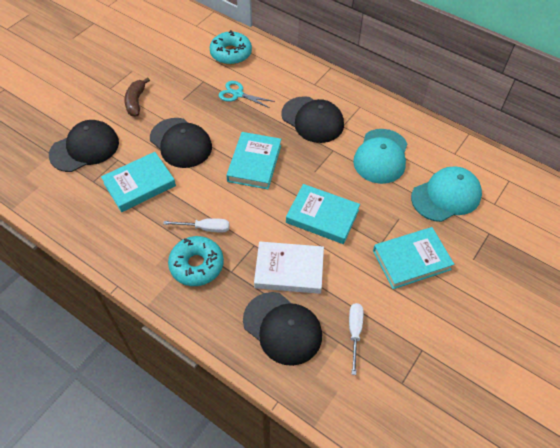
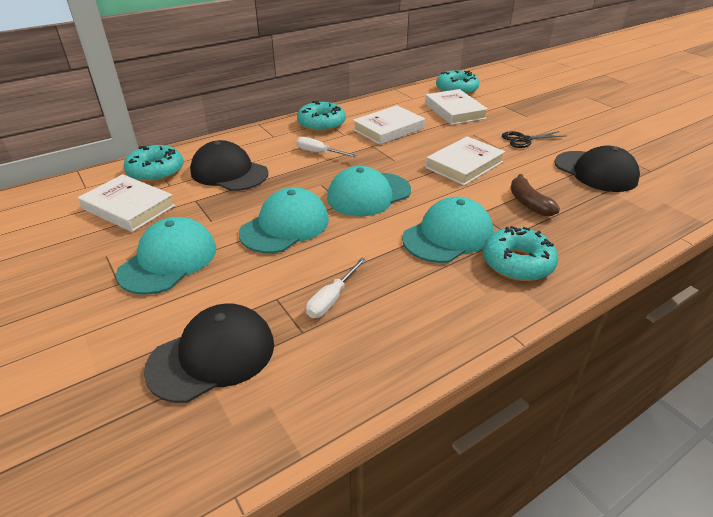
black cap: [49,120,119,172] [150,118,212,168] [243,292,322,366] [281,96,344,143] = 4 -> [144,303,274,403] [190,140,268,191] [555,146,640,192] = 3
black scissors: none = 0 -> [502,131,564,148] = 1
turquoise book: [101,152,176,212] [226,132,281,189] [286,184,360,244] [373,227,454,289] = 4 -> none = 0
turquoise cap: [353,129,407,184] [411,167,482,222] = 2 -> [116,217,216,295] [239,187,329,253] [327,166,411,216] [402,197,493,263] = 4
turquoise donut: [168,236,224,286] [209,30,252,65] = 2 -> [123,145,184,182] [297,101,346,132] [436,70,479,95] [483,226,558,281] = 4
turquoise scissors: [219,81,275,108] = 1 -> none = 0
white book: [254,242,324,294] = 1 -> [78,174,175,232] [353,105,425,145] [425,89,488,125] [426,136,505,185] = 4

